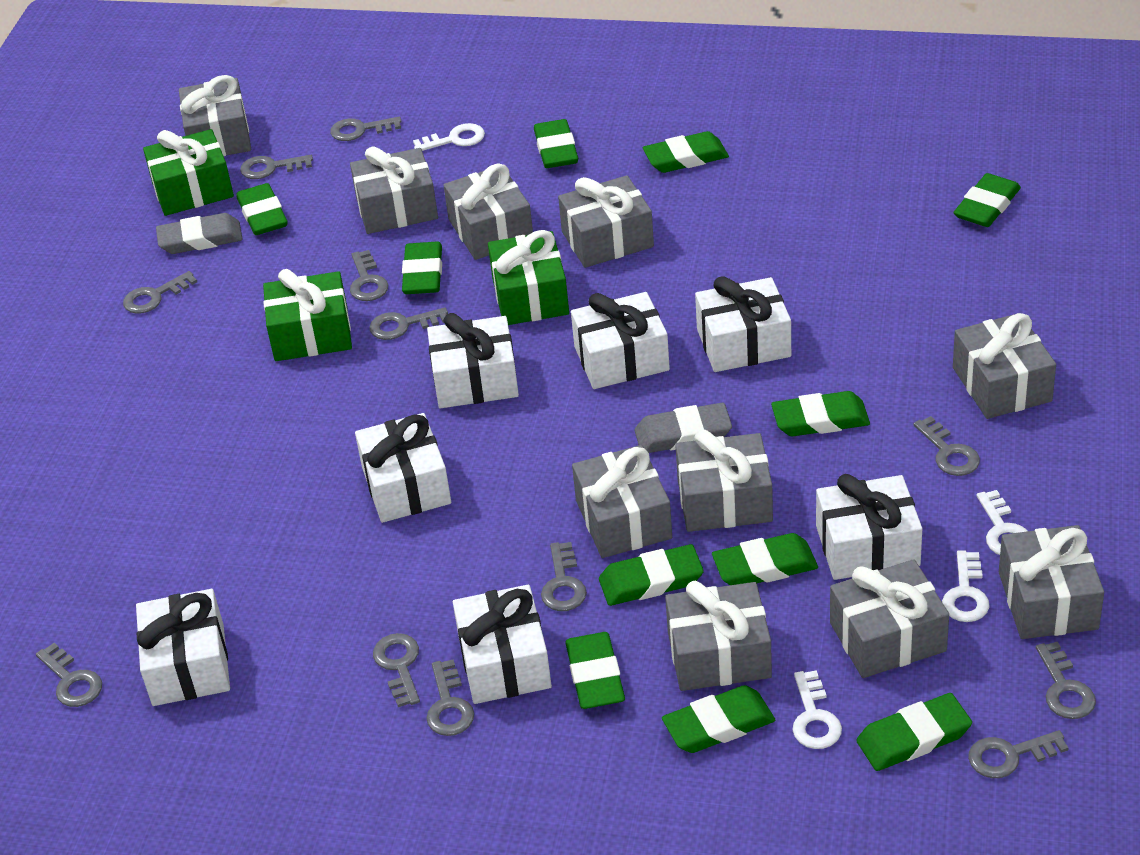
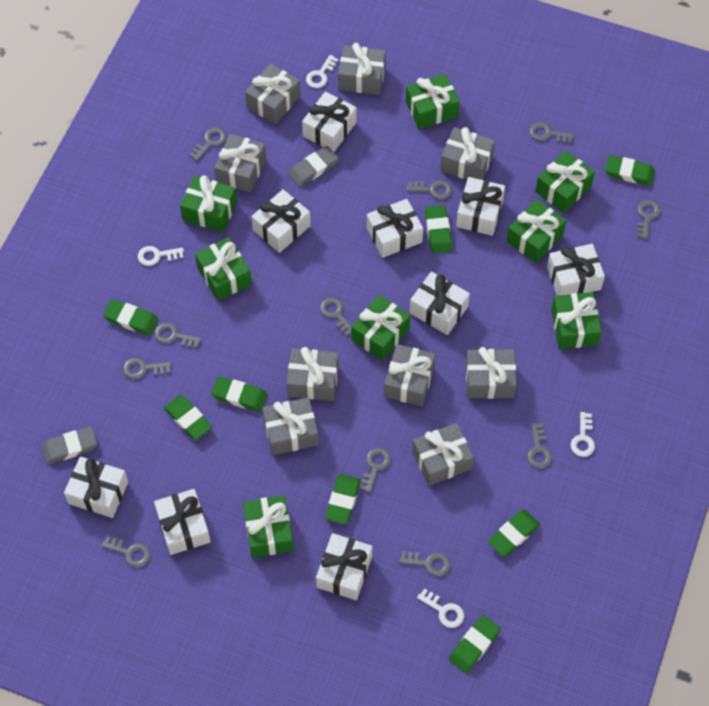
green eraser: [236,183,288,235] [402,242,442,294] [534,119,578,168] [565,632,625,709] [599,544,704,606] [643,131,729,173] [662,685,775,753] [712,533,818,585] [771,391,870,436] [856,693,972,771] [953,173,1021,227] = 11 -> [103,299,159,336] [164,395,212,440] [211,376,267,412] [325,474,361,524] [425,205,452,254] [449,615,501,673] [488,510,540,557] [605,155,655,186] = 8
green gift: [143,129,234,216] [263,269,352,361] [488,230,569,325] = 3 -> [180,175,237,232] [195,237,252,301] [243,495,294,558] [351,295,410,361] [406,74,460,129] [506,199,566,263] [535,151,595,213] [551,292,601,349] = 8
grey gift: [179,75,251,156] [350,146,438,234] [443,163,533,260] [558,175,654,268] [572,445,672,558] [665,580,772,691] [675,429,773,532] [830,559,949,678] [953,313,1056,419] [999,525,1104,639] = 10 -> [214,134,266,193] [245,64,301,124] [262,397,319,455] [287,347,338,401] [338,43,386,95] [384,344,436,406] [412,423,474,486] [440,127,495,180] [466,347,516,399] = 9
grey key: [36,643,102,707] [123,271,197,314] [240,155,313,179] [330,117,402,141] [350,250,388,301] [370,307,448,340] [373,633,420,707] [426,659,474,736] [541,542,587,611] [914,416,980,476] [968,730,1069,778] [1036,642,1096,719] = 12 -> [101,536,150,567] [123,358,171,379] [154,323,201,348] [189,127,226,161] [320,297,351,336] [360,448,391,493] [399,551,450,576] [407,180,452,199] [527,423,552,468] [529,122,574,143] [637,200,660,239] = 11
white gift: [136,589,230,706] [355,413,451,523] [427,313,519,408] [453,585,552,704] [571,292,670,389] [695,276,791,372] [816,474,922,580] = 7 -> [64,457,128,518] [154,489,211,555] [251,189,311,253] [302,91,356,152] [316,533,372,600] [367,199,423,258] [409,272,470,335] [456,177,505,236] [547,244,605,296] = 9

